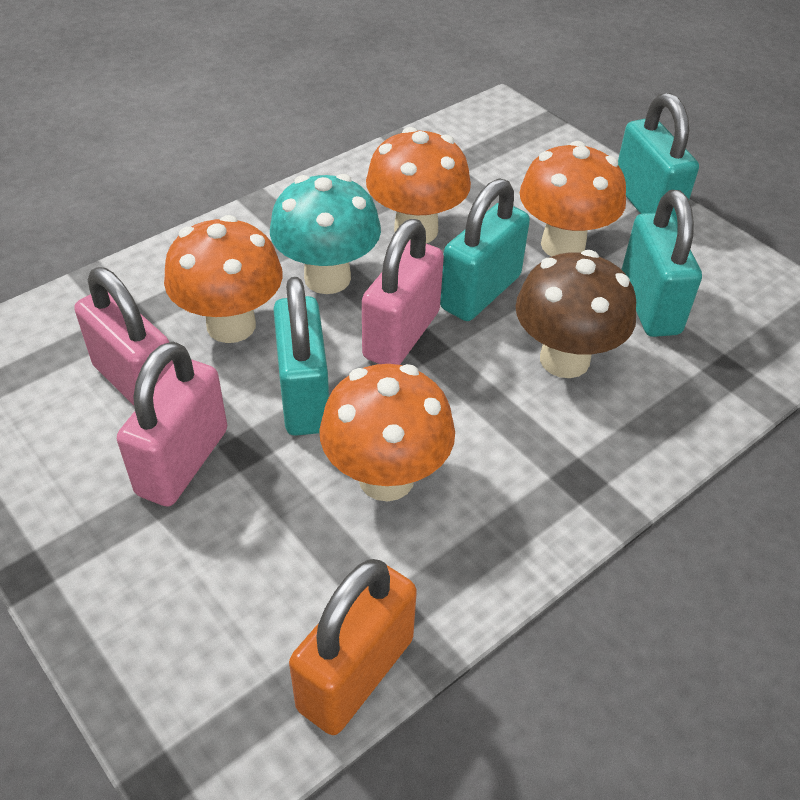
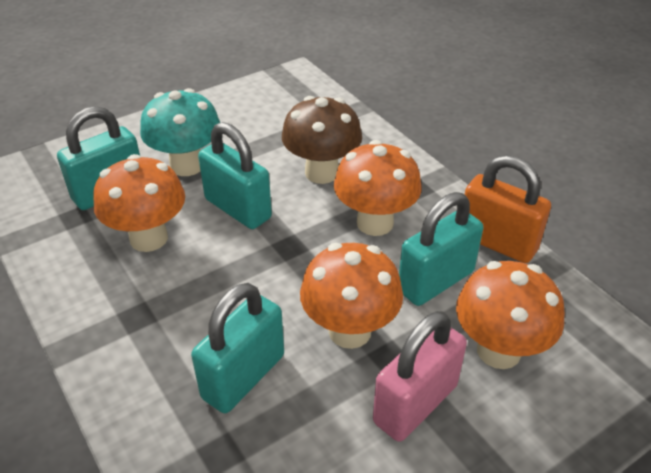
pink padlock: [74,267,173,405] [117,342,227,507] [362,219,444,365] = 3 -> [373,311,467,442] = 1

